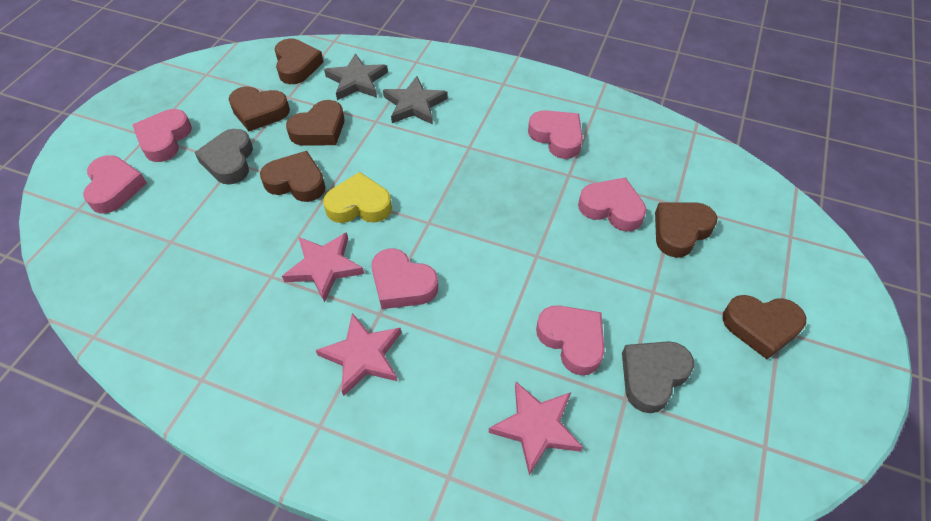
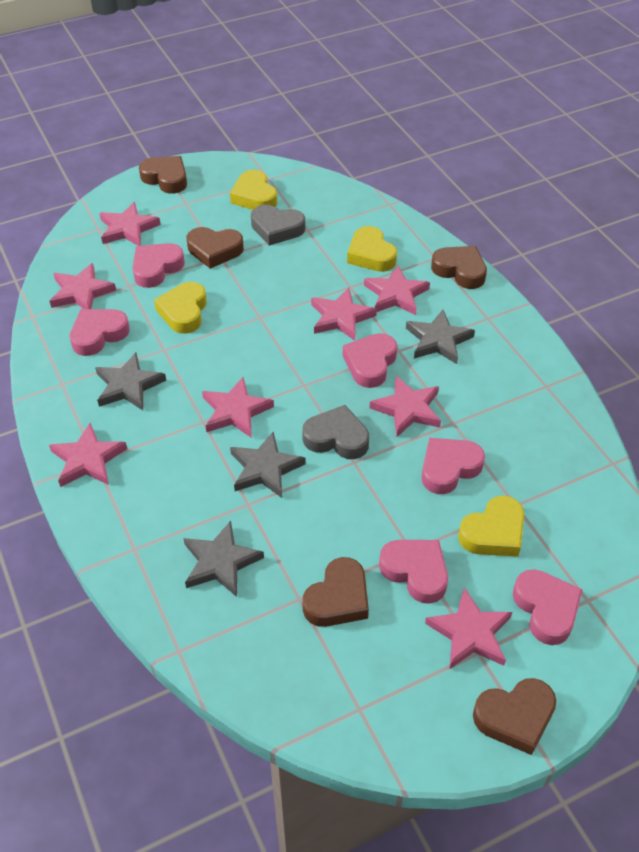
brown heart: [229,87,290,131] [260,151,326,202] [274,38,324,84] [286,100,344,145] [655,202,717,258] [722,295,806,359] = 6 -> [139,156,187,194] [187,227,244,269] [303,557,369,627] [431,246,487,289] [473,678,556,755] = 5
grey star: [324,53,388,100] [383,76,448,125] = 2 -> [95,353,166,410] [183,521,264,597] [230,432,305,498] [406,310,475,364] = 4
pink star: [282,232,364,302] [316,313,401,396] [488,382,583,475] = 3 -> [49,423,127,487] [50,263,116,309] [99,202,161,246] [202,377,274,438] [311,288,377,341] [364,265,430,315] [369,376,441,437] [425,588,512,670] = 8
yellow heart: [323,172,392,223] = 1 -> [154,282,207,334] [230,170,277,210] [347,226,397,272] [458,496,524,557] = 4

